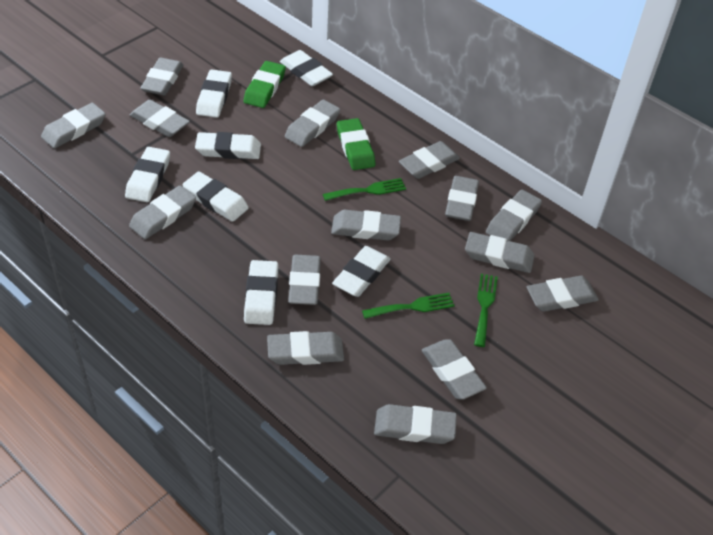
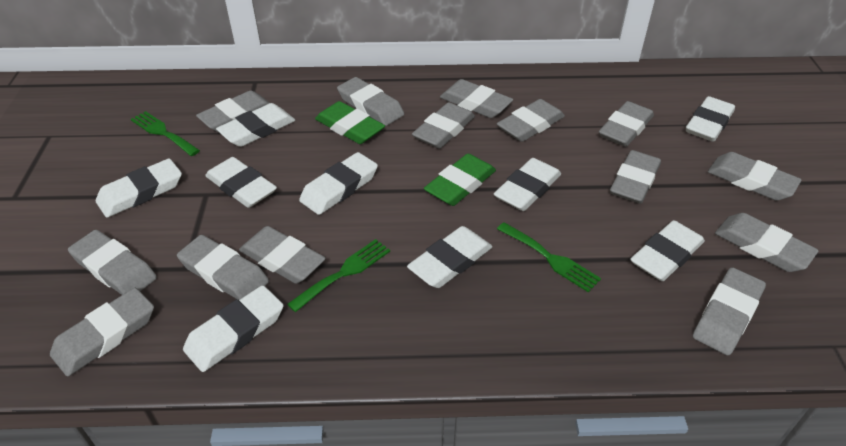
grey eraser: [41,103,105,148] [129,186,196,239] [130,100,190,137] [140,58,183,95] [267,331,344,365] [285,100,340,147] [288,255,321,305] [331,210,401,241] [374,404,457,444] [399,141,460,179] [422,339,487,400] [445,176,479,221] [465,232,535,273] [486,190,542,241] [527,276,599,312] = 15 -> [50,288,154,376] [68,230,157,295] [177,235,269,300] [196,90,270,132] [239,226,326,284] [337,77,404,126] [412,102,475,149] [440,79,513,118] [497,99,565,142] [599,101,654,147] [610,150,661,204] [693,267,766,355] [708,152,802,201] [715,213,819,272] = 14
white eraser: [125,147,170,202] [182,171,249,222] [195,132,261,159] [196,69,232,118] [244,260,278,325] [280,50,333,86] [332,246,391,297] = 7 -> [96,158,182,218] [183,285,284,372] [205,157,277,208] [216,103,295,147] [299,152,378,215] [407,226,493,288] [494,158,561,211] [630,220,705,281] [686,96,735,142] = 9

